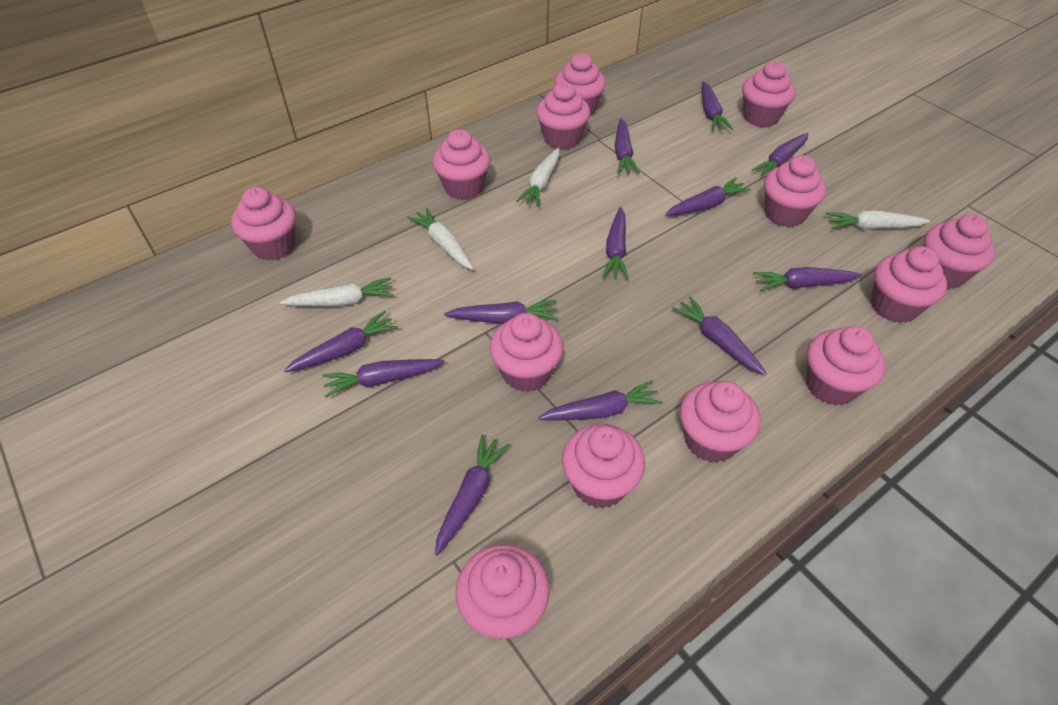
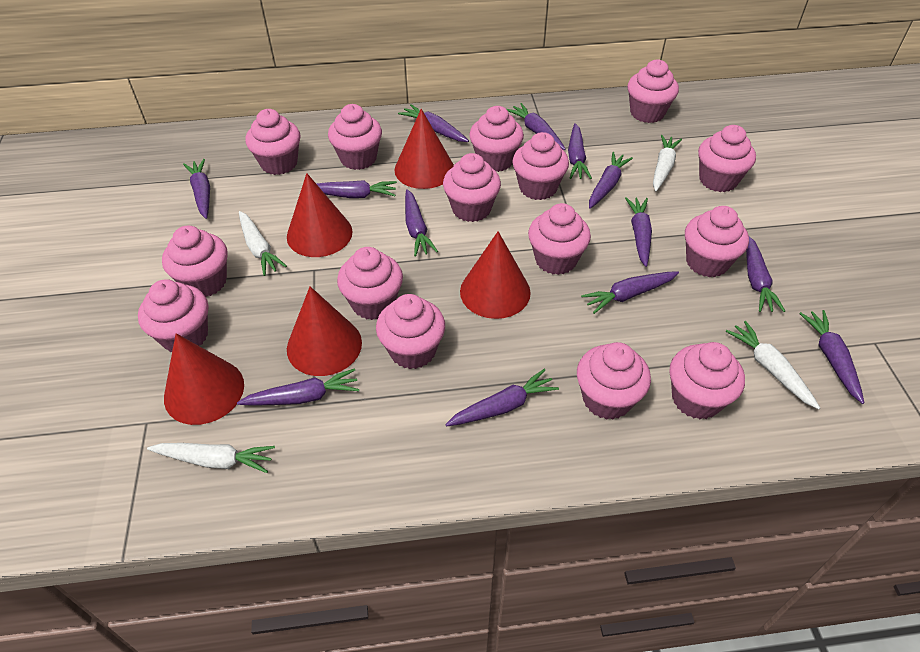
pink cupcake: [231,187,296,261] [433,129,491,200] [456,544,550,640] [490,313,563,392] [536,82,590,150] [555,53,606,116] [562,424,645,509] [680,381,761,463] [742,61,796,127] [764,155,826,227] [806,326,885,406] [871,246,947,323] [923,214,995,289] = 13 -> [138,279,208,352] [162,226,228,297] [246,109,300,175] [328,104,382,170] [337,247,403,320] [376,294,445,369] [443,153,501,222] [469,106,524,172] [512,132,569,200] [528,203,591,275] [577,342,651,420] [627,59,679,123] [669,342,745,419] [685,206,749,277] [698,125,756,192] = 15
purple carrot: [284,311,398,373] [322,359,445,397] [435,434,510,555] [444,300,558,324] [538,380,663,421] [602,207,628,279] [615,118,640,174] [665,177,751,216] [672,296,767,375] [702,81,733,131] [752,133,809,175] [753,267,862,291] = 12 -> [183,159,210,219] [237,368,359,406] [316,180,397,198] [398,104,469,142] [405,189,438,257] [445,369,559,427] [507,103,565,150] [568,123,592,179] [581,271,679,314] [589,152,633,209] [625,197,652,267] [746,236,785,312] [799,310,864,404] = 13
red cone: none = 0 -> [164,333,244,425] [287,173,353,257] [287,286,362,376] [394,109,454,189] [460,231,531,319] = 5

